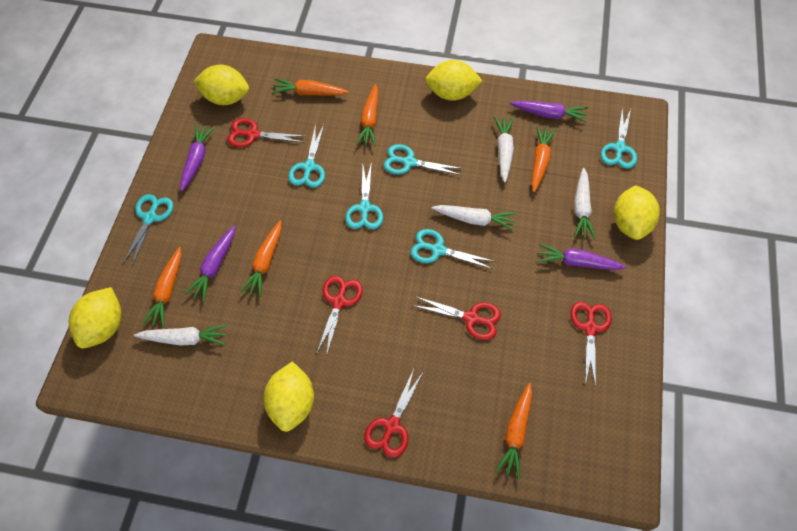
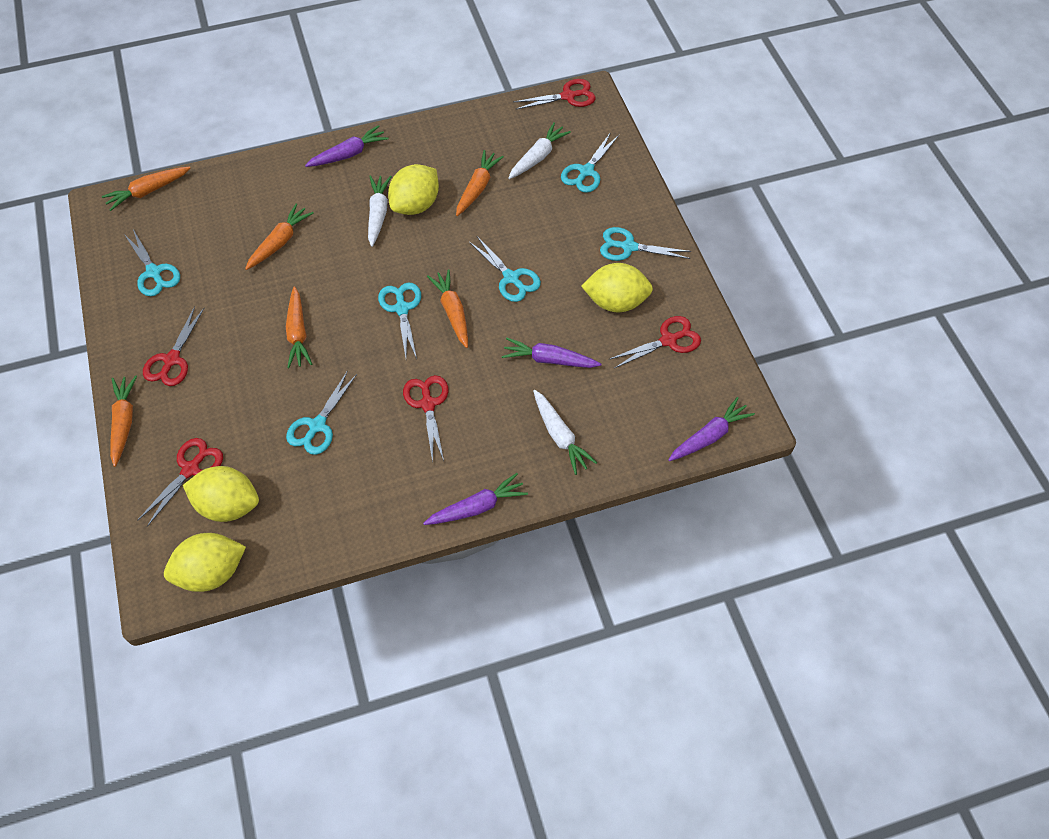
white carrot: [134,324,227,345] [432,205,516,231] [494,117,514,182] [574,168,596,239] = 4 -> [368,176,392,247] [508,122,571,179] [533,390,597,475] = 3
yellow lemon: [69,287,121,349] [193,65,249,105] [263,361,314,432] [425,60,482,101] [614,185,660,240] = 5 -> [164,533,246,592] [183,466,259,522] [388,164,439,215] [581,263,653,312] = 4

